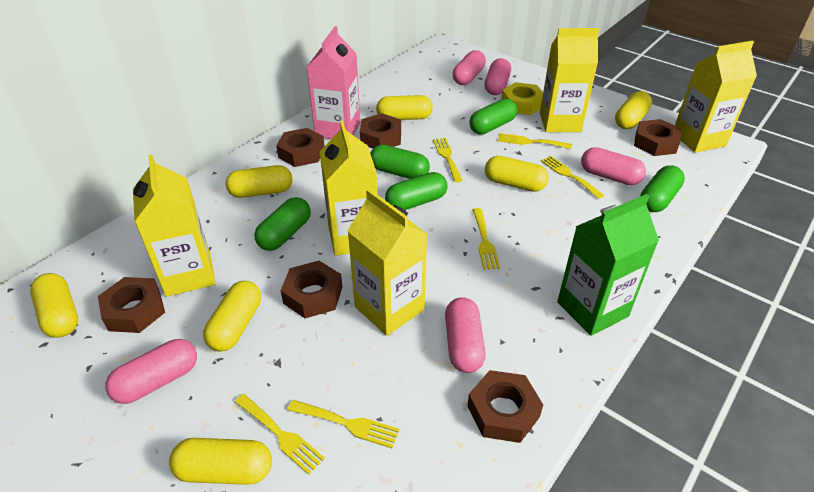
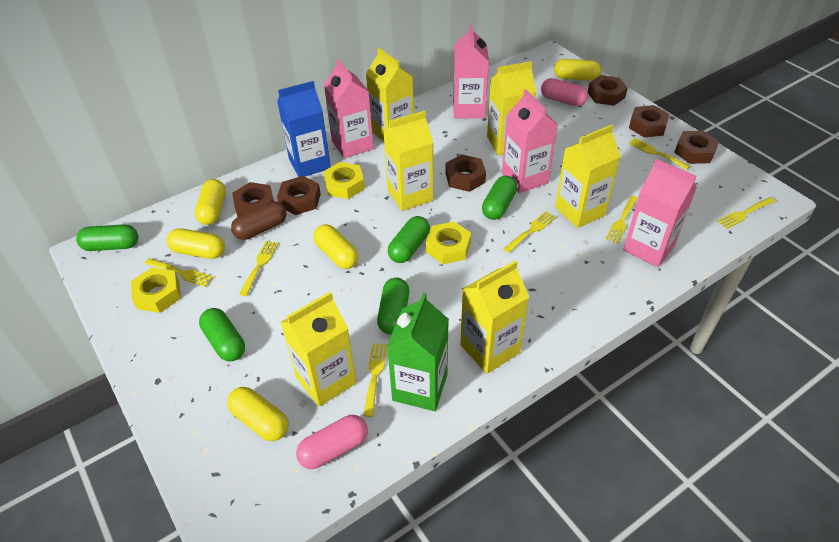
blue carton: none = 0 -> [277,81,331,177] = 1
brown capsule: none = 0 -> [231,202,286,240] = 1
pink capsule: [105,339,197,404] [445,297,486,373] [453,50,486,85] [485,58,511,95] [581,147,646,185] = 5 -> [296,415,368,469] [541,78,588,106] = 2
pink carton: [306,26,361,139] = 1 -> [324,59,374,159] [453,24,489,119] [502,89,558,193] [623,159,697,267] = 4
yellow capsule: [30,273,78,338] [169,438,272,485] [203,281,261,351] [225,165,293,198] [376,95,433,120] [485,156,549,192] [615,91,652,129] = 7 -> [167,229,225,259] [195,179,226,225] [227,387,288,441] [313,224,359,269] [554,59,601,81] = 5
yellow carton: [133,154,216,297] [320,121,378,256] [347,189,427,336] [540,28,599,132] [675,41,757,153] = 5 -> [280,292,356,407] [366,48,414,142] [383,111,433,211] [460,260,529,374] [487,61,536,155] [555,124,621,228] = 6
yellow fork: [235,394,325,475] [288,400,399,448] [433,138,463,182] [473,208,500,270] [498,133,572,149] [541,156,604,199] = 6 -> [145,258,213,287] [239,241,279,296] [363,343,387,417] [504,211,556,253] [605,196,638,243] [628,138,690,170] [717,197,776,229] = 7
yellow nut: [501,82,543,115] = 1 -> [131,267,181,313] [323,162,365,199] [426,222,471,264] = 3

